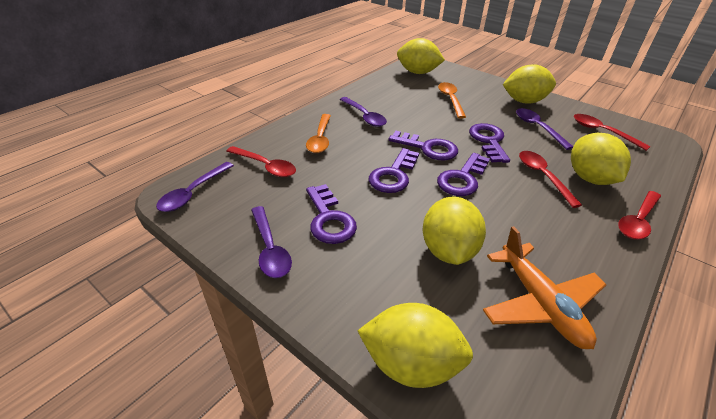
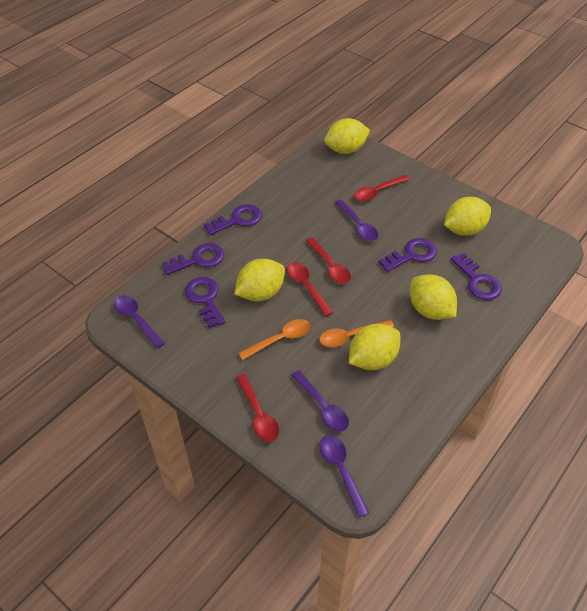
orange plane: [483,226,607,349] = 1 -> none = 0

